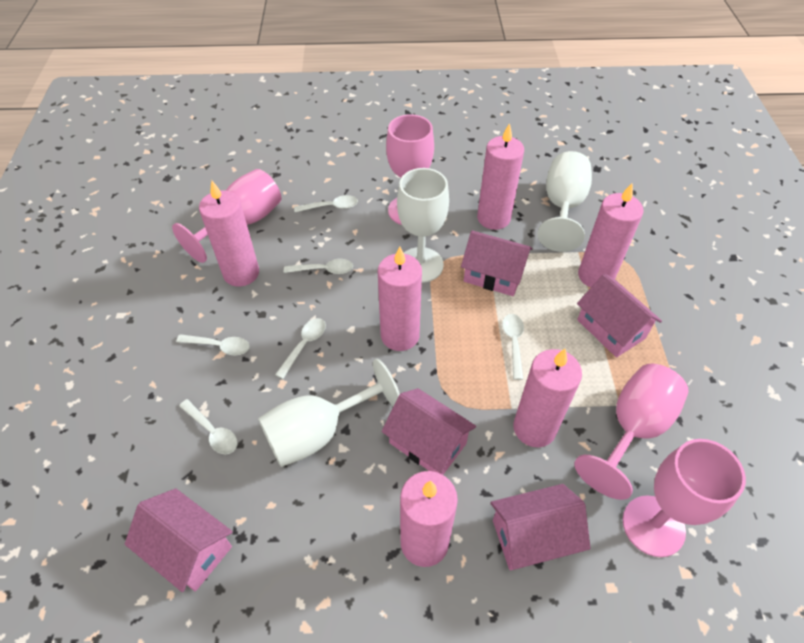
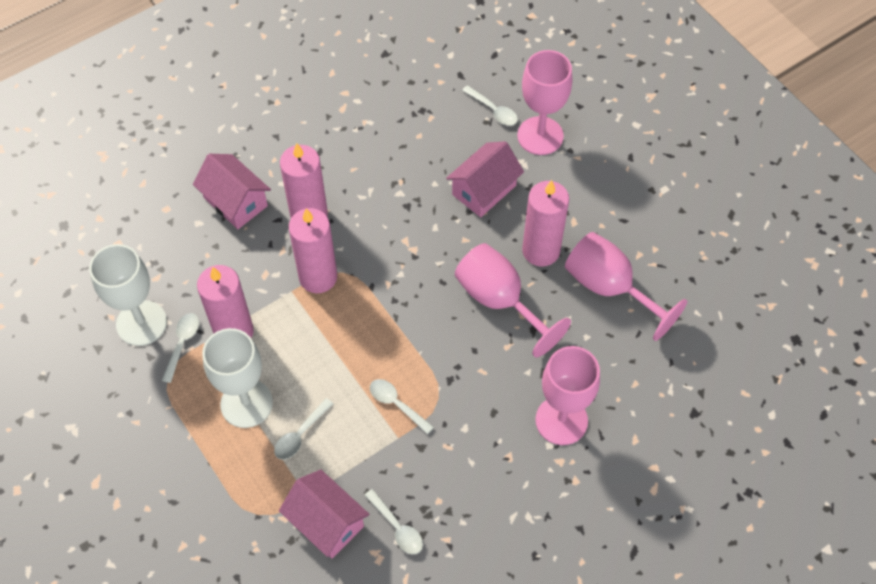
pink candle: [199,180,259,287] [378,246,422,351] [400,471,458,567] [477,123,524,230] [513,349,582,447] [578,183,644,288] = 6 -> [197,265,254,338] [280,143,328,218] [289,208,337,293] [522,180,569,267] = 4
pink house: [125,488,233,592] [382,388,476,475] [461,230,533,296] [490,484,591,570] [577,274,662,357] = 5 -> [193,154,271,229] [279,470,370,558] [446,141,524,217] = 3
white goblet: [258,359,400,467] [397,168,449,283] [537,151,592,252] = 3 -> [89,244,167,346] [202,328,273,428] = 2
white spoon: [176,334,250,355] [179,399,238,454] [275,318,326,379] [284,259,353,274] [294,195,358,212] [502,314,524,380] = 6 -> [161,313,199,383] [274,398,333,460] [364,489,423,554] [370,379,434,435] [462,85,518,126] = 5

